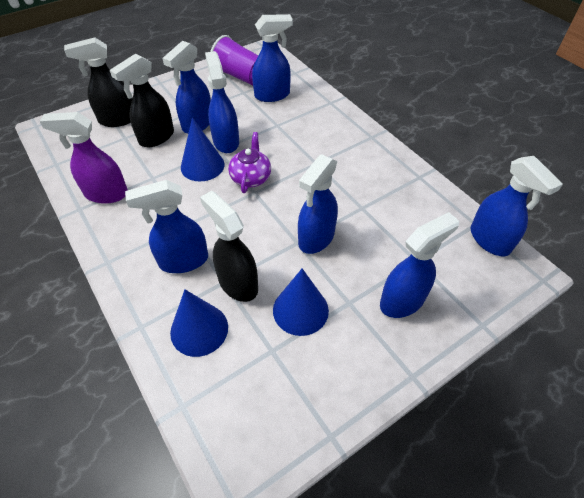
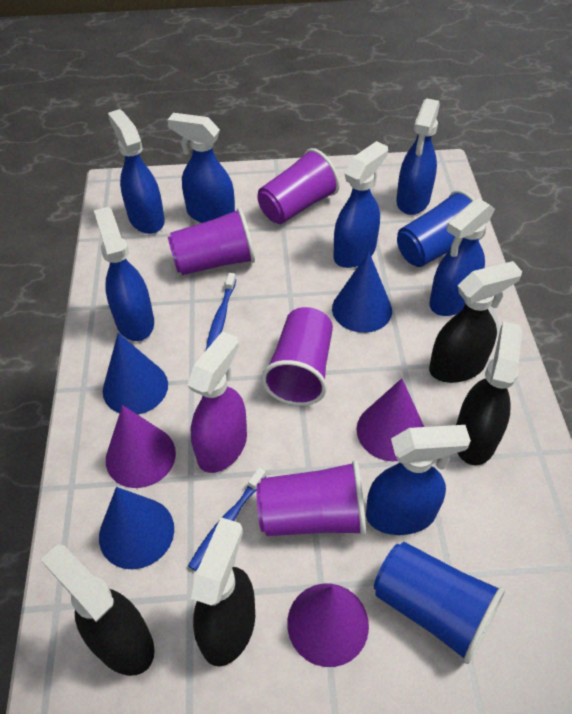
black spray bottle: [64,37,133,127] [110,54,174,147] [200,191,258,302] = 3 -> [40,544,155,676] [191,517,255,667] [429,261,522,383] [456,322,522,465] = 4
blue cup: none = 0 -> [374,542,505,664] [397,190,487,267] = 2
blue toothbrush: none = 0 -> [188,468,266,571] [206,273,236,350] = 2
purple cone: none = 0 -> [106,405,176,488] [287,584,369,667] [357,378,424,461] = 3
purple cup: [210,35,259,85] = 1 -> [168,208,255,275] [257,460,366,536] [258,148,340,224] [262,307,333,406] = 4
purple teapot: [228,132,271,193] = 1 -> none = 0

